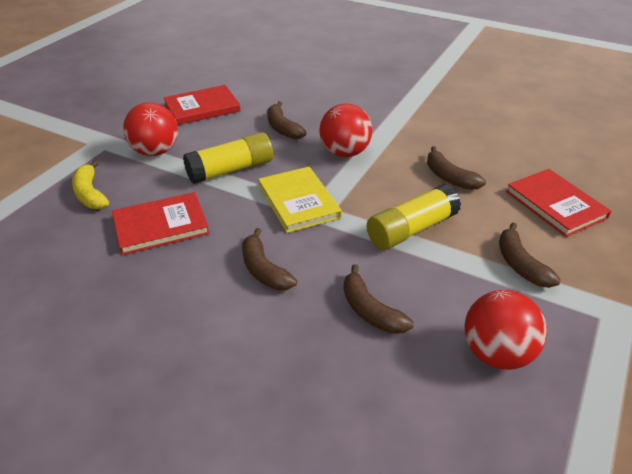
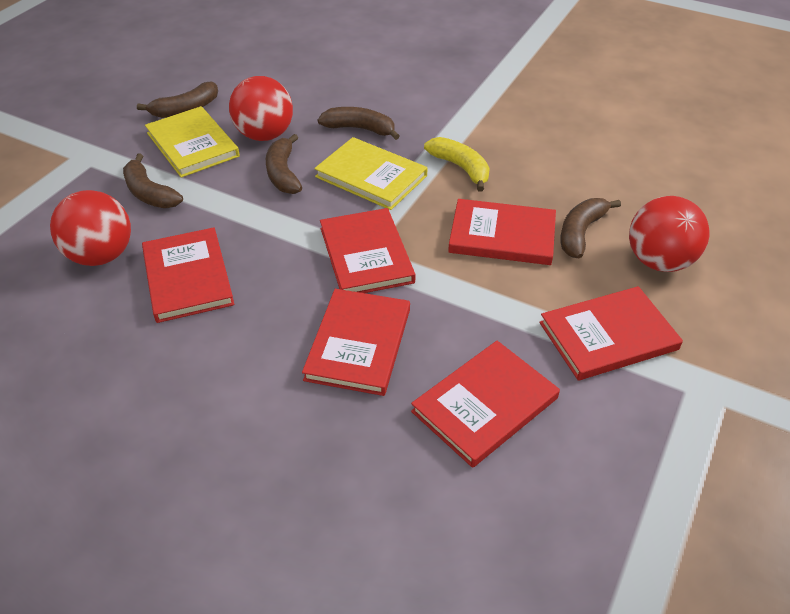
red book: [112,192,210,255] [164,85,241,125] [506,169,611,237] = 3 -> [142,227,234,323] [302,289,410,396] [320,208,416,293] [411,341,560,468] [448,199,556,265] [539,286,683,381] = 6
yellow book: [258,167,342,233] = 1 -> [145,106,240,178] [314,137,428,210] = 2
yellow glue stick: [183,132,273,184] [367,184,461,250] = 2 -> none = 0

